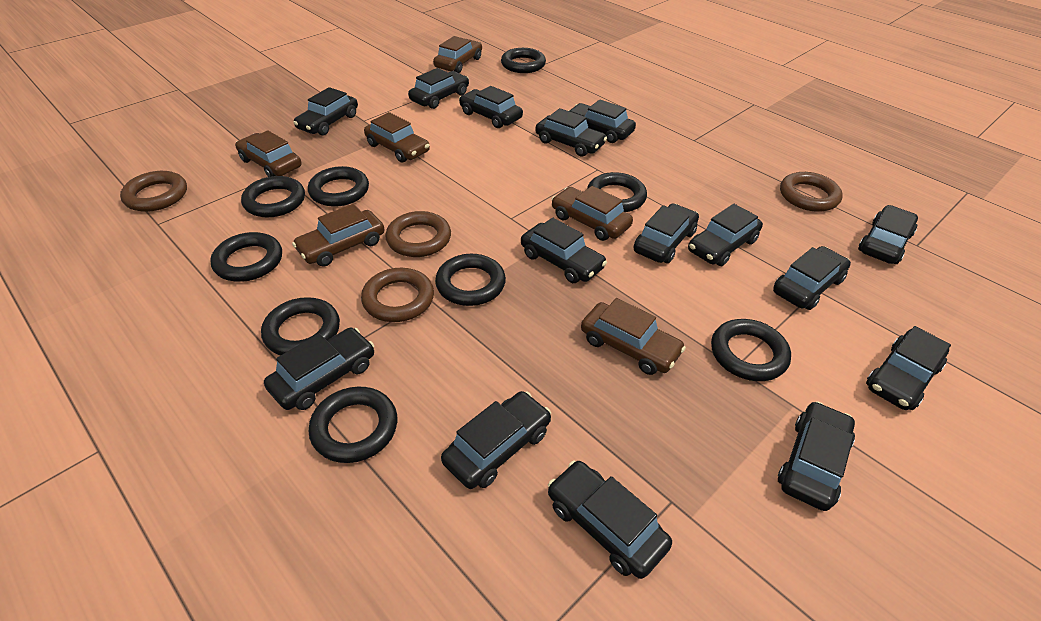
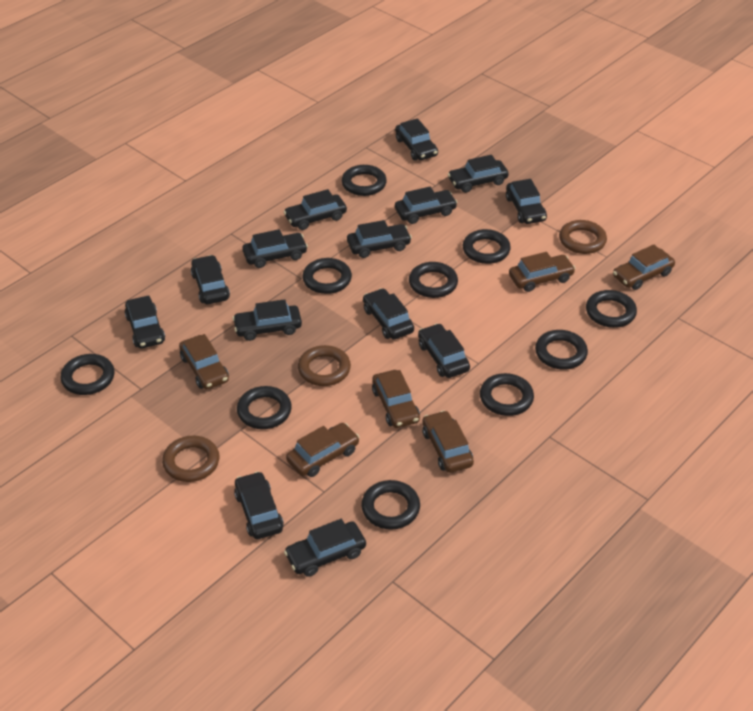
black car: [264,327,374,410] [293,87,358,135] [408,68,469,109] [441,391,551,489] [459,86,523,128] [521,218,607,283] [535,108,607,157] [548,461,672,579] [569,99,636,143] [633,204,699,263] [688,204,763,266] [773,246,851,310] [778,401,855,511] [858,205,918,264] [866,326,951,410] = 15 -> [125,295,165,348] [191,255,230,304] [232,299,302,341] [234,471,284,539] [242,229,308,268] [284,189,347,230] [284,519,366,577] [347,220,412,258] [363,288,414,340] [395,118,438,160] [395,187,458,224] [418,323,470,378] [448,155,509,193] [506,179,547,224] = 14
black ring: [210,232,282,282] [241,176,305,217] [261,297,340,356] [308,166,369,207] [308,386,397,463] [435,254,506,306] [501,48,546,73] [587,172,647,212] [711,319,791,381] = 9 -> [60,354,114,395] [237,386,292,429] [303,258,352,294] [342,165,387,196] [361,480,420,530] [409,262,458,298] [463,229,511,264] [480,373,534,416] [535,330,588,370] [586,290,637,328] = 10
brown ring: [120,171,187,212] [361,268,434,322] [385,211,451,257] [780,172,843,212] = 4 -> [162,436,219,482] [298,345,351,386] [559,220,607,254] = 3

